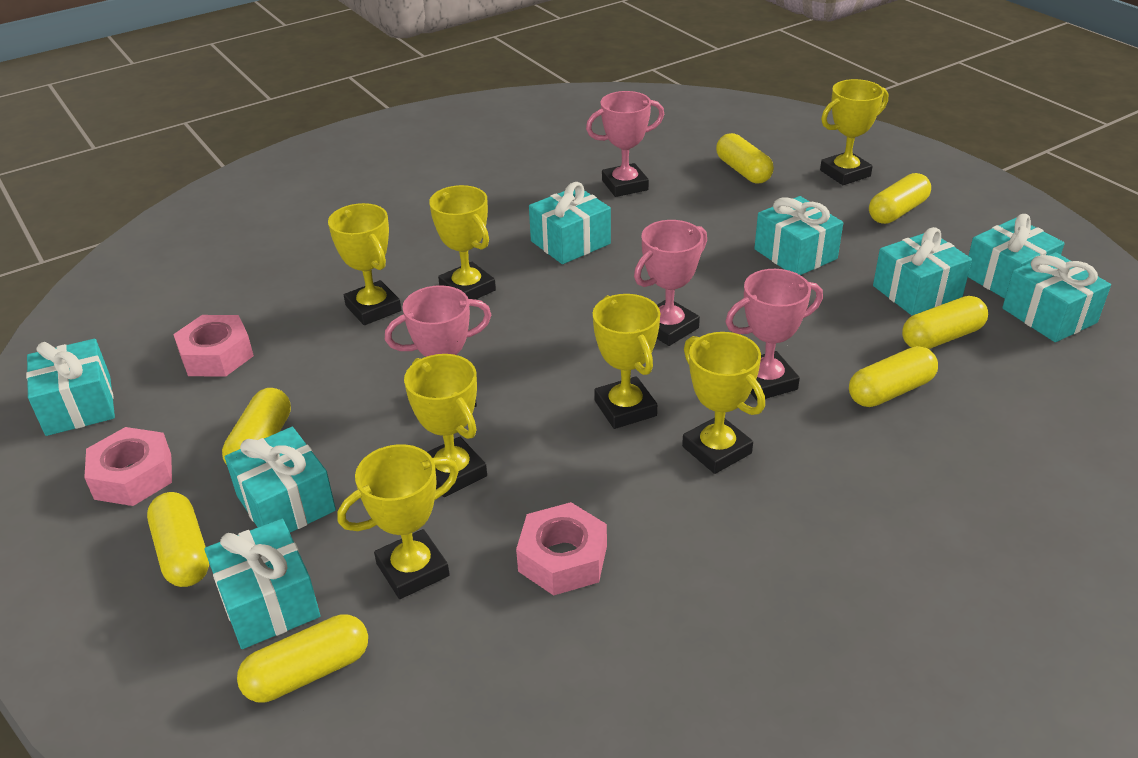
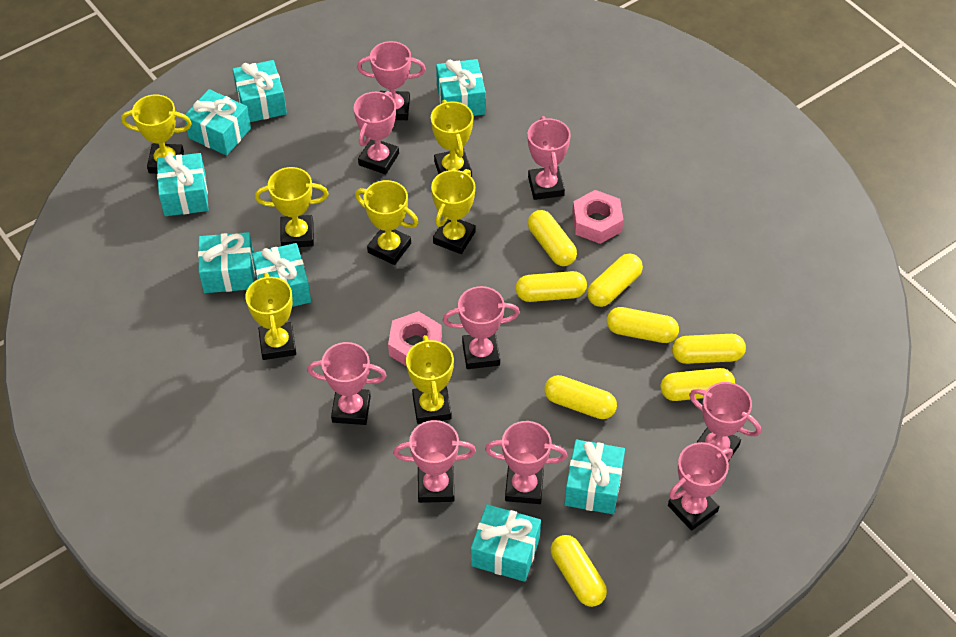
pink nut: [84,427,172,506] [173,315,254,377] [516,502,607,596] = 3 -> [388,311,442,366] [572,190,623,244] = 2
pink trophy: [385,285,491,407] [586,91,664,197] [634,220,707,346] [725,269,823,400] = 4 -> [307,342,387,425] [354,91,399,175] [357,41,426,120] [393,420,476,503] [443,286,520,369] [485,421,567,504] [528,116,571,200] [668,442,733,531] [689,382,761,462] = 9
yellow capsule: [147,492,209,587] [222,388,291,465] [237,614,368,703] [716,133,774,184] [849,346,938,407] [869,173,931,224] [902,296,988,349] = 7 -> [516,271,587,302] [528,210,577,266] [544,375,617,419] [551,535,607,607] [587,254,643,307] [607,307,679,343] [660,368,735,401] [672,334,746,364] = 8

